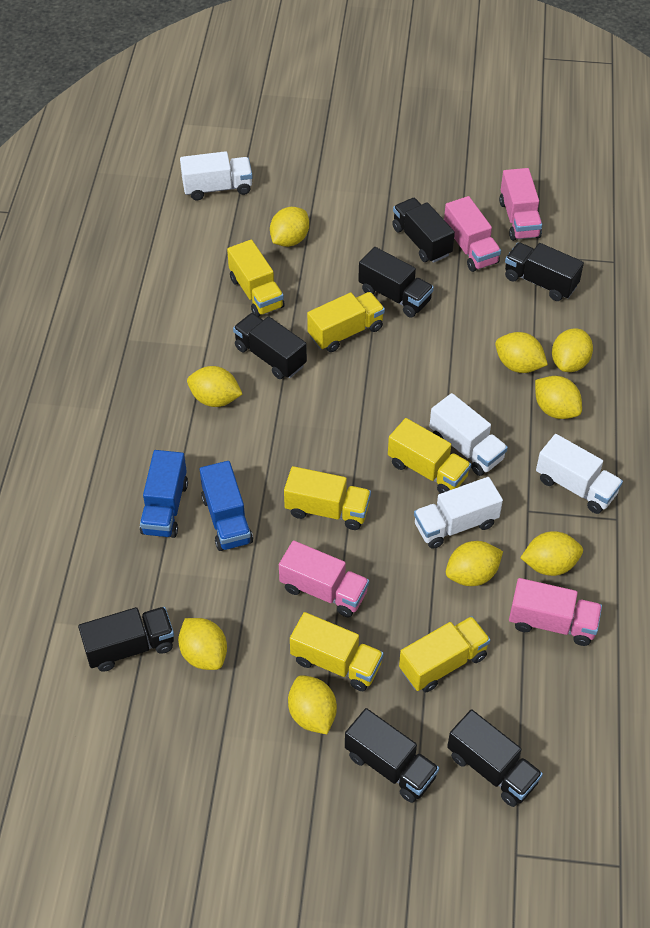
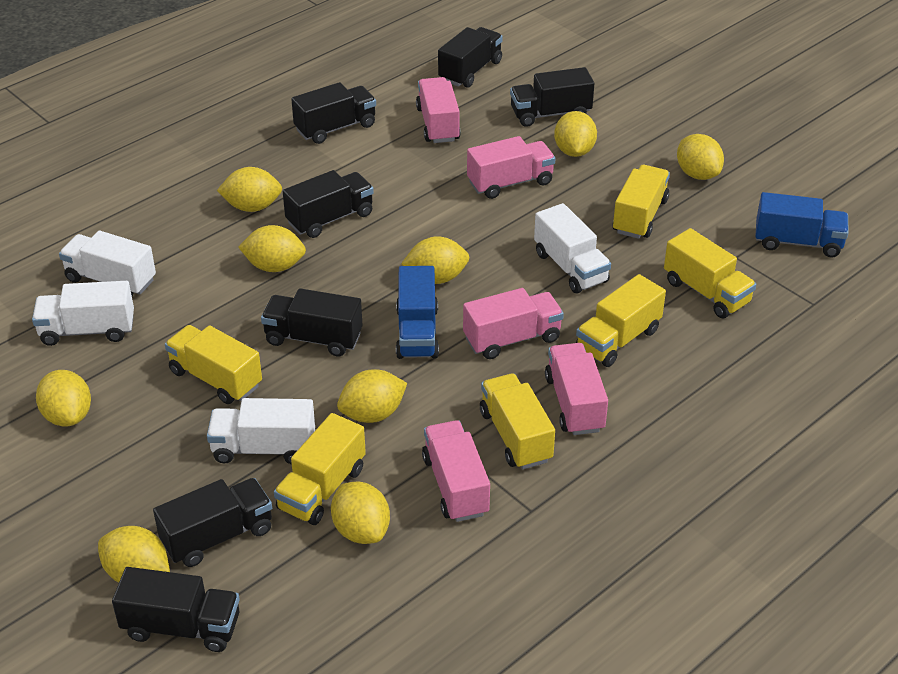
pink truck: [279,541,369,617] [444,196,501,272] [499,168,542,241] [509,578,602,646] = 4 -> [416,77,461,143] [422,420,490,522] [463,288,564,359] [467,136,556,199] [545,343,608,435] = 5

